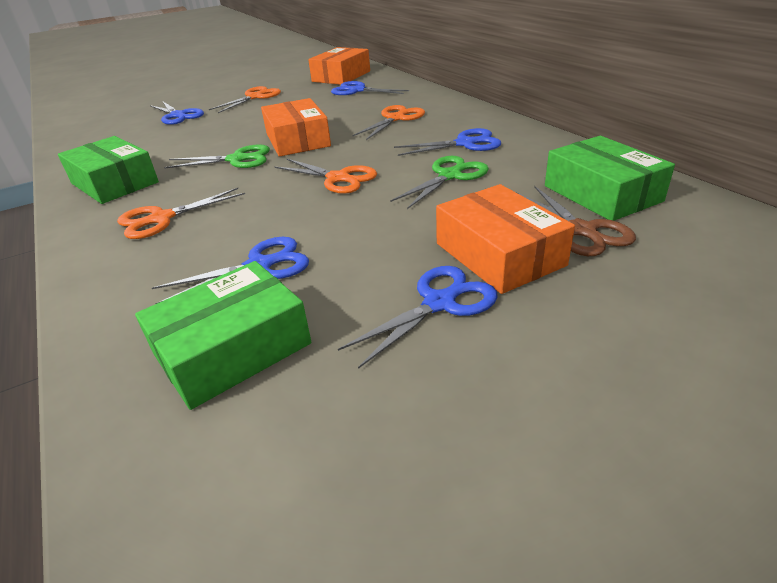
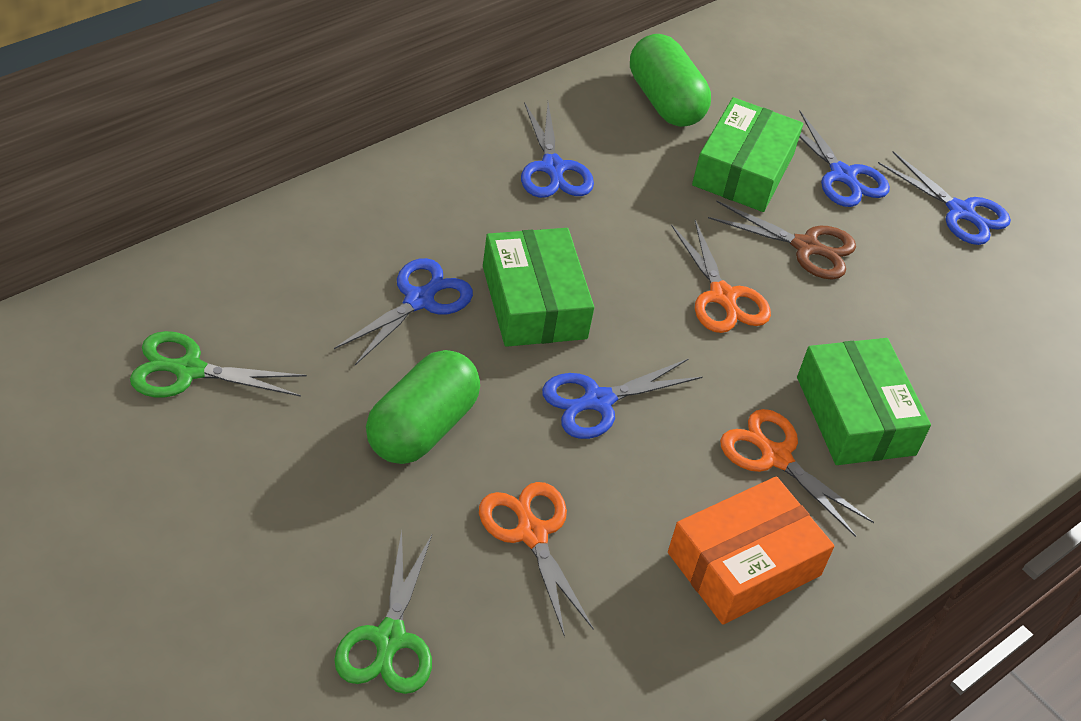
green capsule: none = 0 -> [366,350,480,464] [630,34,711,127] = 2
orange box: [261,98,331,157] [308,47,370,85] [436,184,575,294] = 3 -> [668,476,834,625] = 1
orange scissors: [117,188,245,239] [209,86,281,113] [275,159,377,194] [353,105,425,140] = 4 -> [479,482,594,637] [671,220,771,333] [720,409,874,537] = 3

